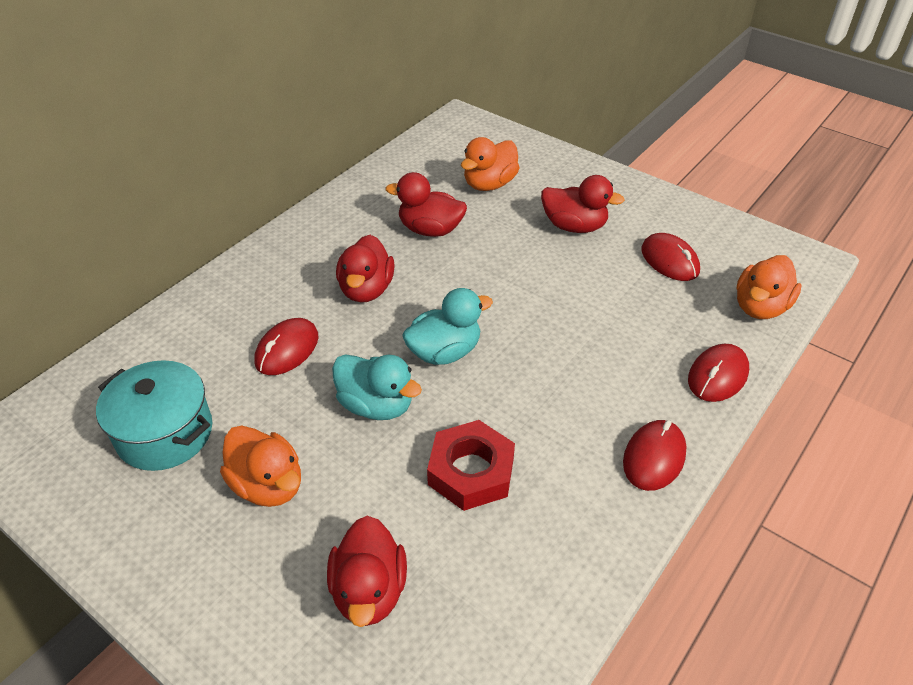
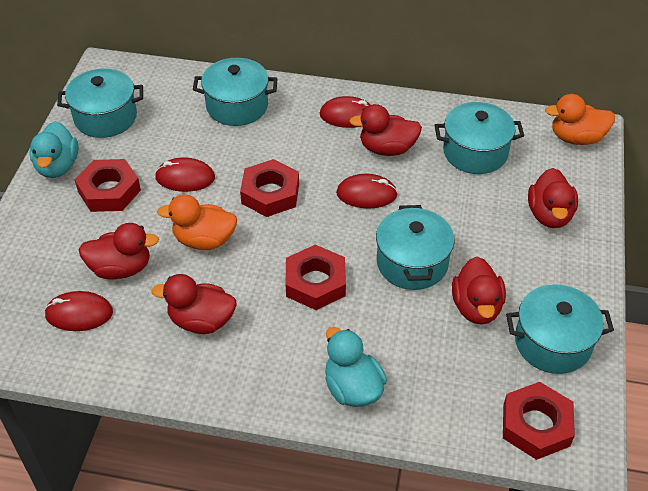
orange duck: [220,425,301,507] [461,137,520,191] [736,255,801,319] = 3 -> [157,194,237,250] [545,94,615,145] = 2
red duck: [327,516,407,627] [336,235,395,303] [386,172,467,237] [541,175,625,233] = 4 -> [78,223,159,279] [151,274,237,334] [350,104,422,156] [452,257,506,325] [528,168,578,228] = 5
red nut: [427,420,515,511] = 1 -> [75,159,141,212] [240,159,299,217] [286,245,346,310] [503,382,575,460] = 4
turquoise pot: [96,360,212,471] = 1 -> [57,69,143,138] [193,58,278,126] [376,205,455,290] [434,102,524,174] [506,284,614,374] = 5

